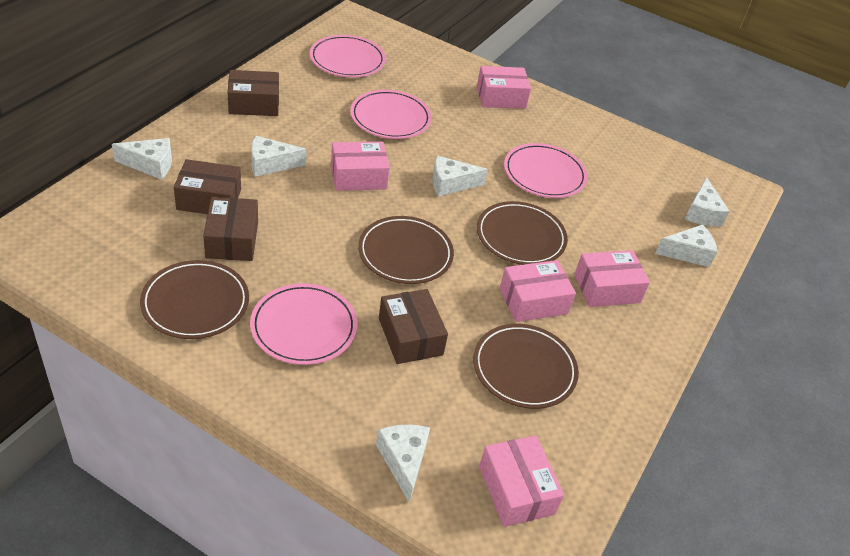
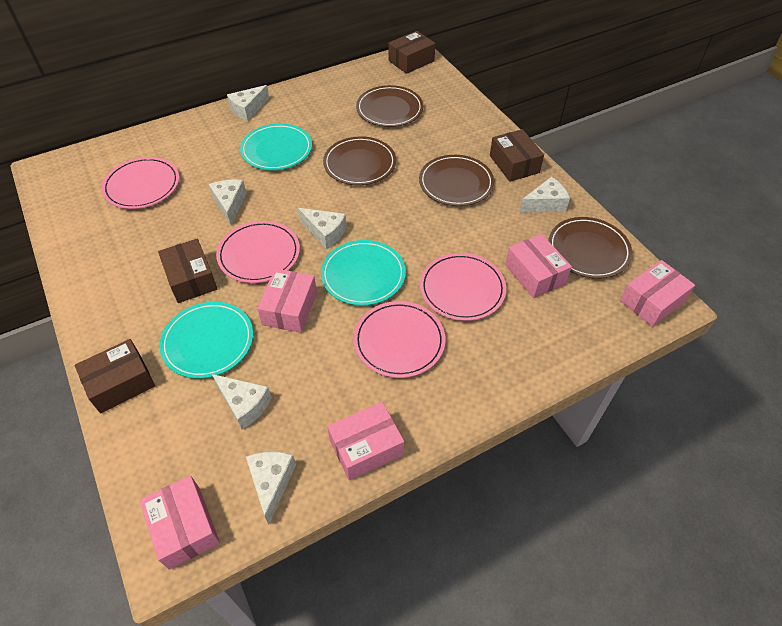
turquoise plate: none = 0 -> [160,302,253,379] [240,123,312,170] [321,240,406,306] = 3

